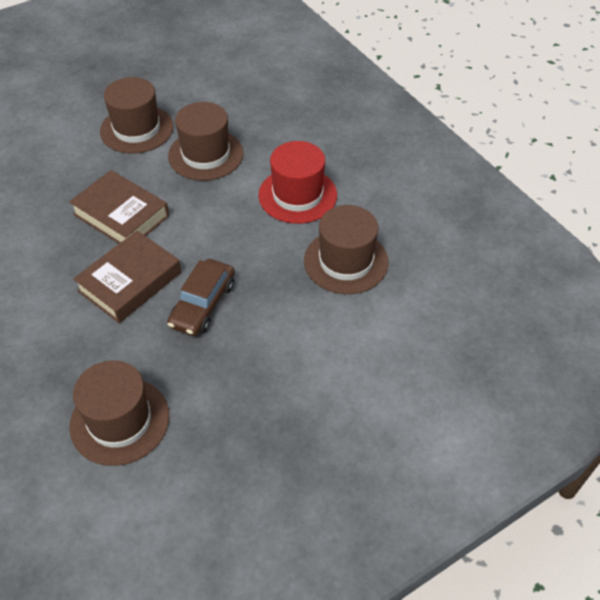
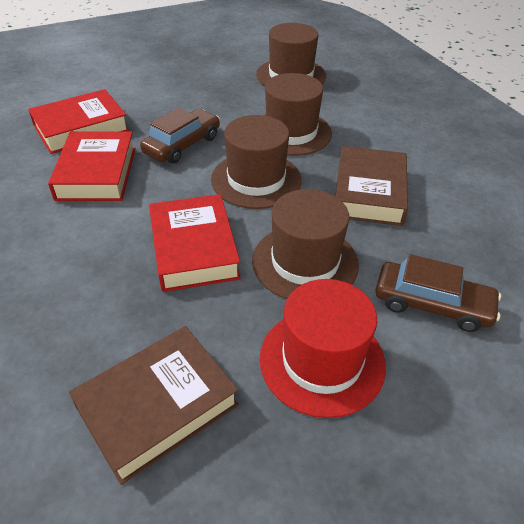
brown car: [167,259,235,336] = 1 -> [140,108,220,164] [375,254,501,332] = 2
red book: none = 0 -> [28,89,129,154] [48,131,136,201] [149,194,241,292] = 3

